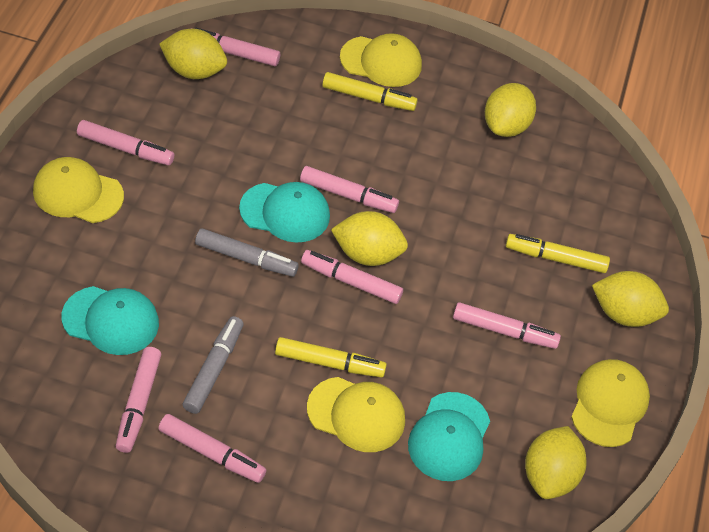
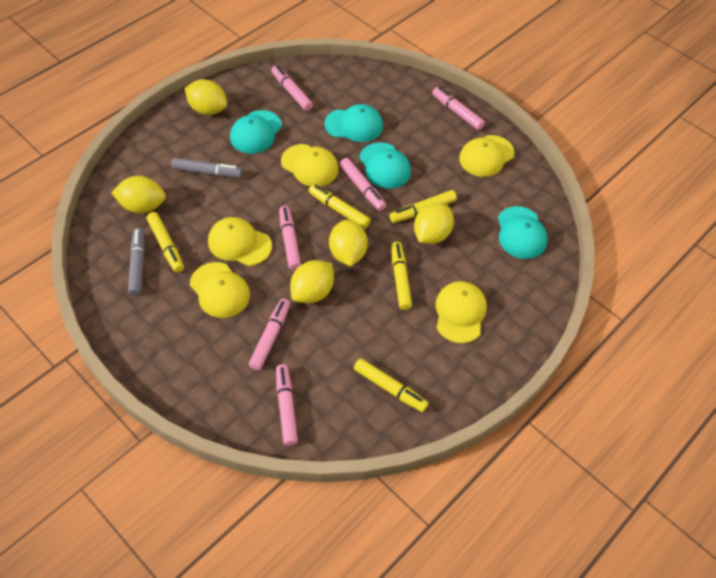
pink marker: [77,120,174,166] [116,347,161,453] [158,414,266,483] [190,28,280,66] [300,166,399,213] [301,250,403,304] [453,302,561,349] = 7 -> [249,299,290,370] [271,65,313,111] [276,364,298,446] [279,206,301,270] [340,158,386,211] [432,87,485,130] = 6
turquoise cap: [62,286,159,355] [239,182,330,243] [408,392,490,481] = 3 -> [230,110,282,154] [324,104,383,142] [359,142,411,189] [498,206,547,259] = 4
yellow cap: [33,157,124,223] [307,377,405,452] [340,33,422,87] [571,359,650,447] = 4 -> [190,262,250,318] [208,217,272,266] [281,144,339,187] [436,281,487,343] [459,135,515,177] = 5
yellow marker: [275,337,387,378] [322,72,418,111] [506,234,610,273] = 3 -> [147,212,184,272] [309,184,371,229] [354,358,429,412] [390,190,457,223] [391,242,412,310] = 5

